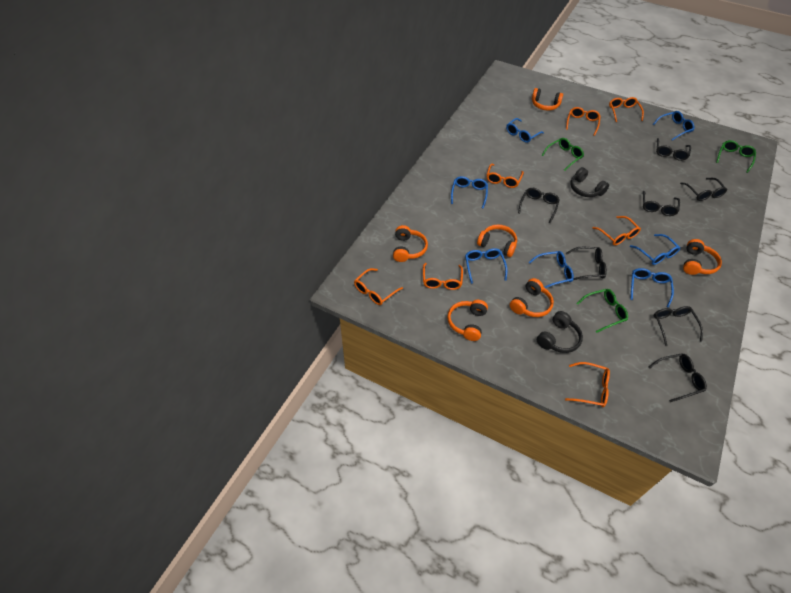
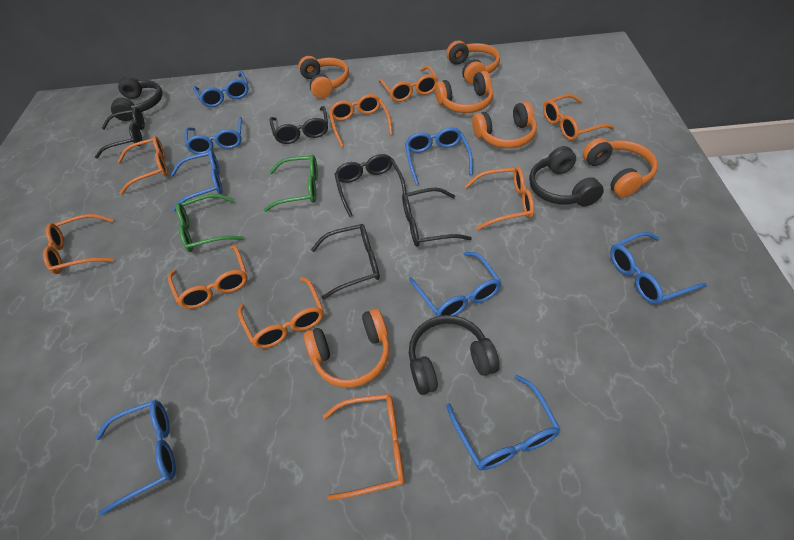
black glasses: [518,188,560,223] [566,247,607,280] [643,191,680,216] [649,353,707,402] [653,306,703,346] [656,138,691,161] [680,178,727,201] = 7 -> [95,107,145,159] [270,106,328,144] [311,224,380,300] [334,154,406,217] [402,187,472,247] = 5
black headphones: [537,311,583,353] [570,167,609,197] = 2 -> [111,76,162,121] [409,315,500,395] [529,146,604,207] = 3
blue glasses: [451,176,488,208] [465,248,507,284] [506,118,544,143] [528,251,574,288] [630,234,680,265] [630,268,674,308] [653,111,694,140] = 7 -> [96,399,176,515] [171,150,223,211] [184,117,242,154] [193,71,249,107] [405,127,473,184] [409,252,502,316] [446,375,560,470] [610,232,707,305] = 8
green glasses: [542,138,584,171] [576,289,628,333] [716,140,756,173] = 3 -> [176,194,244,252] [264,155,318,212] = 2
orange glasses: [354,268,403,305] [423,263,463,290] [487,164,524,188] [565,362,610,407] [566,107,601,136] [592,216,641,245] [609,97,644,122] = 7 -> [43,214,114,274] [117,136,168,194] [168,245,247,309] [238,277,324,349] [323,394,405,500] [329,94,393,148] [379,66,439,102] [465,167,534,230] [543,94,615,141] = 9

